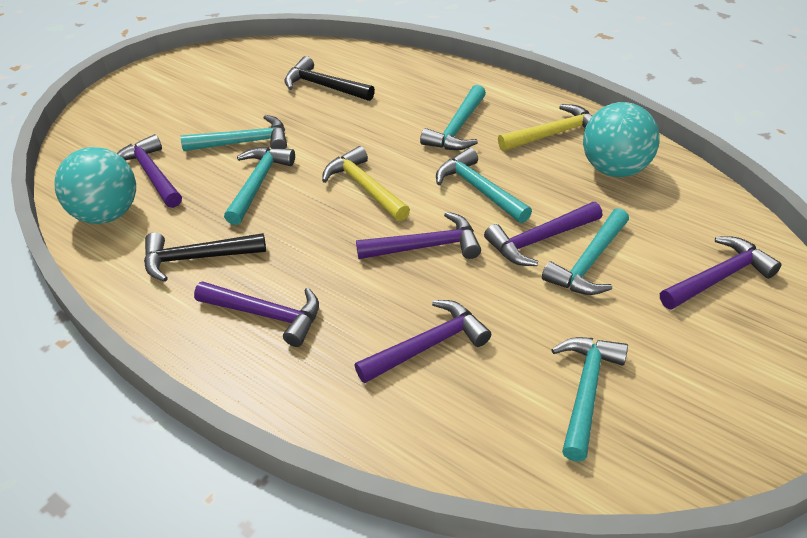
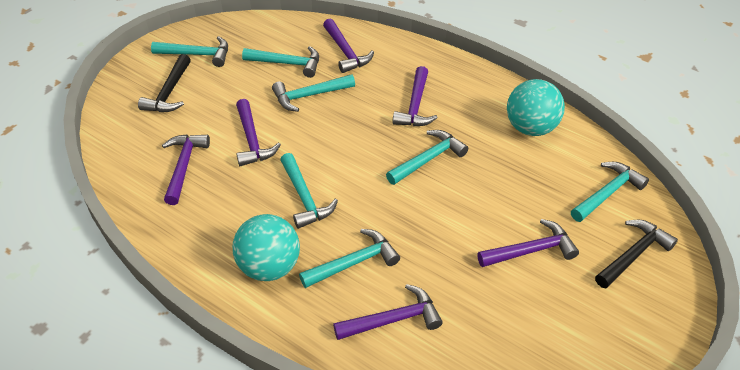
turquoise hammer: [181,115,287,151] [224,147,295,225] [420,85,486,150] [436,148,532,223] [542,208,629,295] [551,337,628,462] = 6 -> [151,36,228,67] [242,46,319,78] [272,74,355,112] [280,153,338,229] [299,229,400,288] [386,130,468,185] [571,162,649,222] = 7
yellow hammer: [322,146,410,221] [498,104,592,151] = 2 -> none = 0

